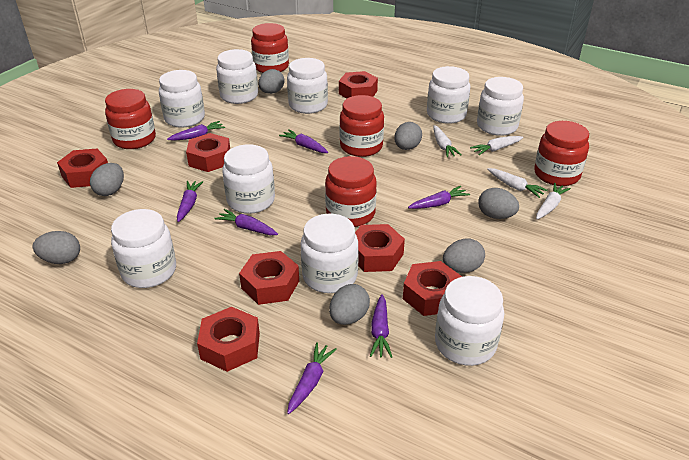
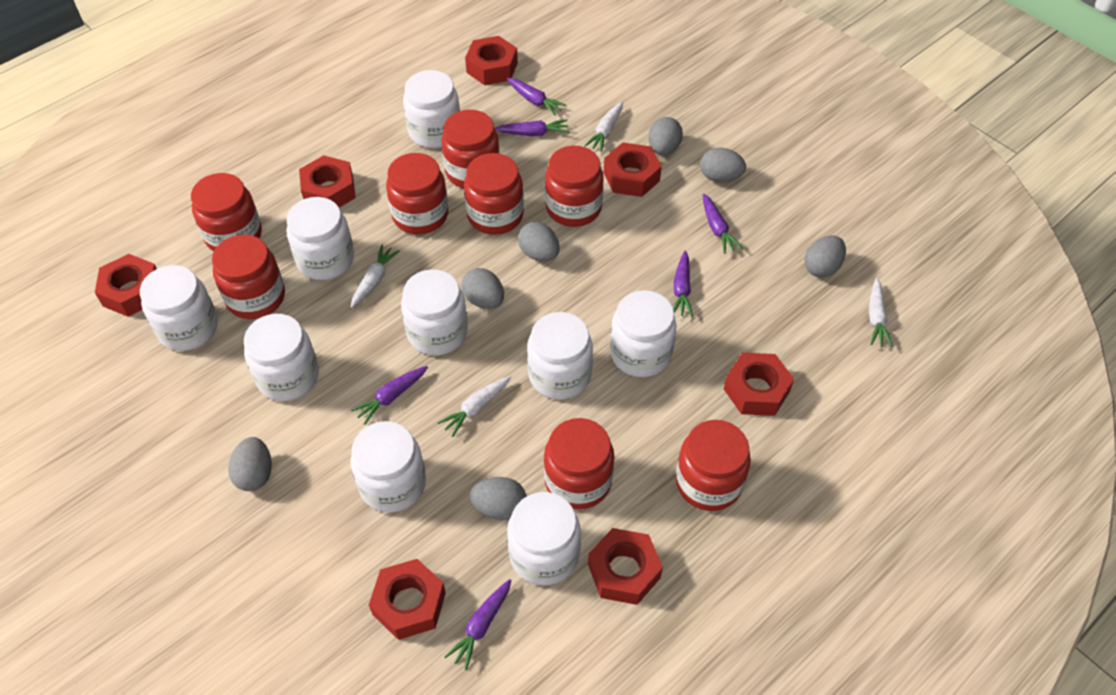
purple carrot: [167,121,225,141] [177,181,203,222] [214,209,278,235] [279,129,328,153] [287,342,337,414] [370,294,392,358] [408,186,470,209] = 7 -> [351,366,428,425] [444,579,511,670] [495,119,569,136] [507,78,567,116] [673,251,693,317] [703,194,743,254] = 6
red jar: [105,89,156,149] [251,23,289,73] [325,156,377,227] [340,95,384,157] [534,121,589,186] = 5 -> [191,173,262,252] [212,235,285,319] [386,153,448,234] [441,110,500,188] [464,153,524,235] [544,418,614,509] [545,146,604,227] [676,420,751,511] = 8

